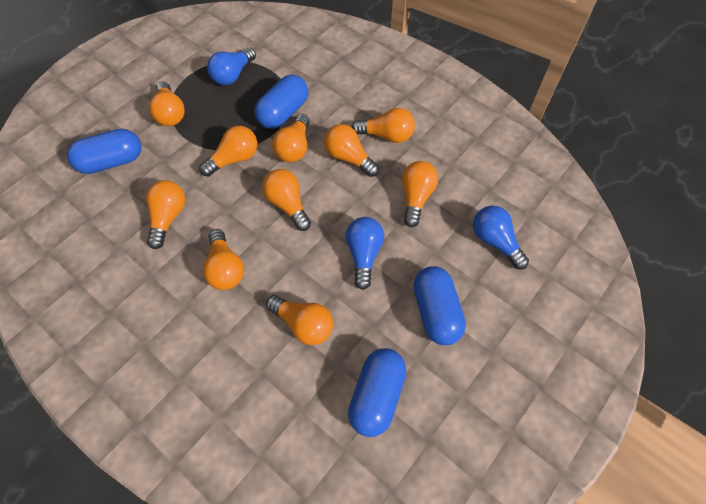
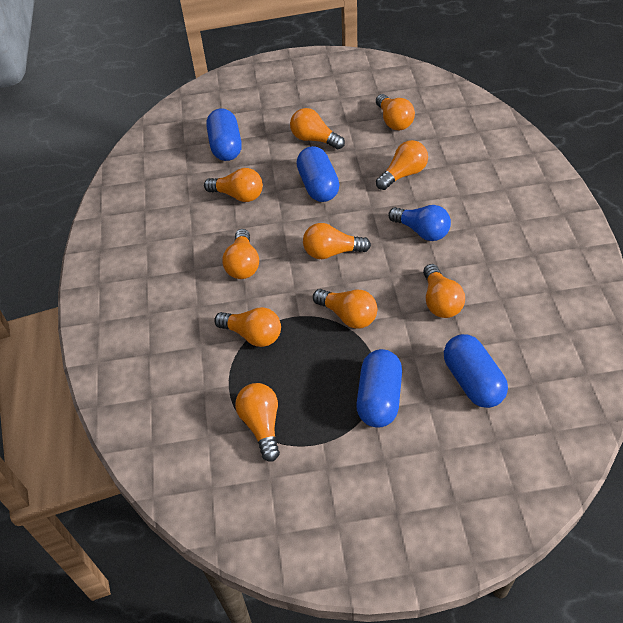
blue light bulb: [207,47,256,85] [346,217,384,290] [473,206,529,270] = 3 -> [388,205,451,241] = 1

